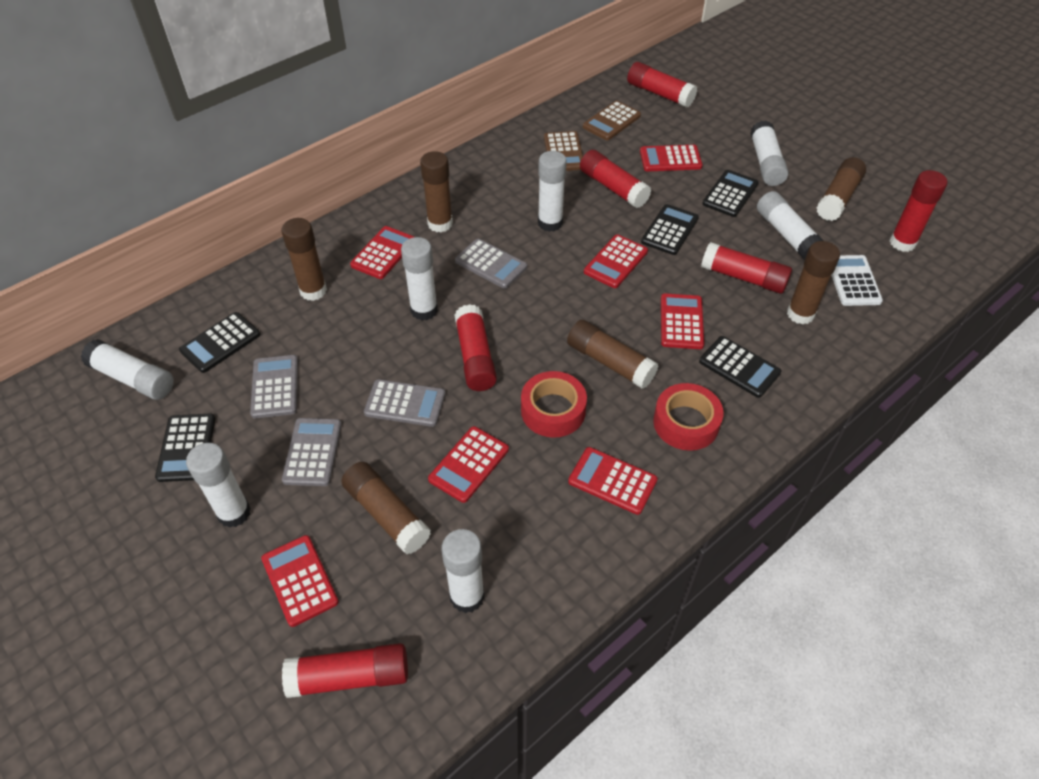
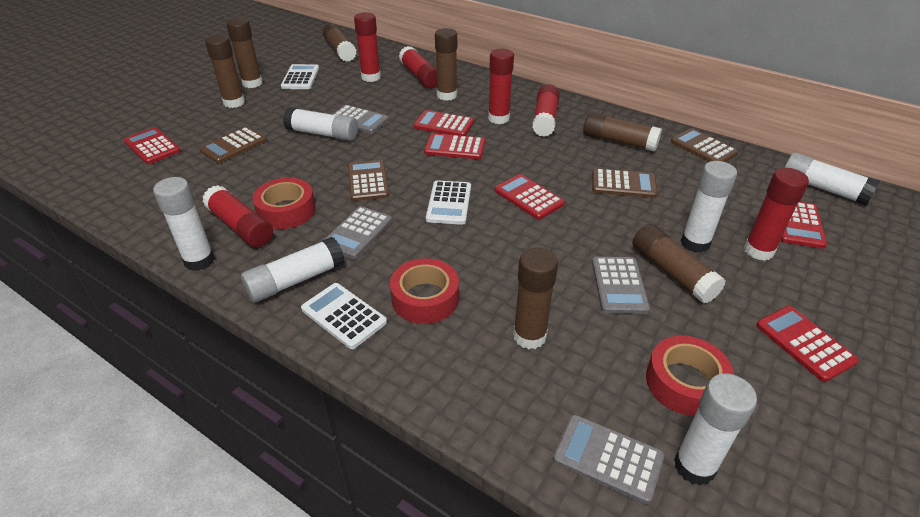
black calculator: [155,414,215,482] [179,312,260,373] [641,204,699,255] [699,336,781,398] [702,170,759,217] = 5 -> none = 0
brown calculator: [544,131,583,171] [583,101,641,140] = 2 -> [199,127,267,163] [348,160,389,201] [592,168,658,198] [671,128,739,162] = 4
brown glue stick: [281,218,327,301] [341,462,431,554] [420,151,453,232] [567,320,658,389] [787,241,840,325] [816,157,866,221] = 6 -> [205,35,245,108] [226,18,263,88] [323,23,357,62] [435,28,457,101] [513,248,558,349] [583,112,662,152] [633,224,726,304] = 7
red calculator: [261,535,339,627] [350,226,414,279] [428,426,509,503] [568,447,658,515] [584,235,648,288] [640,145,703,171] [661,293,704,349] = 7 -> [124,127,181,164] [414,110,474,136] [424,133,485,159] [495,174,565,220] [756,306,859,382] [781,202,827,249] = 6
red tape: [521,371,587,438] [653,383,723,451] = 2 -> [253,178,316,229] [390,258,459,324] [646,336,734,416] = 3
white calculator: [831,255,883,306] = 1 -> [281,64,319,89] [301,283,387,349] [426,180,471,225] = 3
white glue stick: [81,339,174,400] [186,443,251,528] [401,237,438,321] [441,529,485,613] [538,151,567,232] [750,121,788,186] [757,191,824,260] = 7 -> [153,177,215,271] [241,237,345,302] [283,107,358,141] [674,374,757,486] [681,161,737,253] [784,152,880,206] = 6

